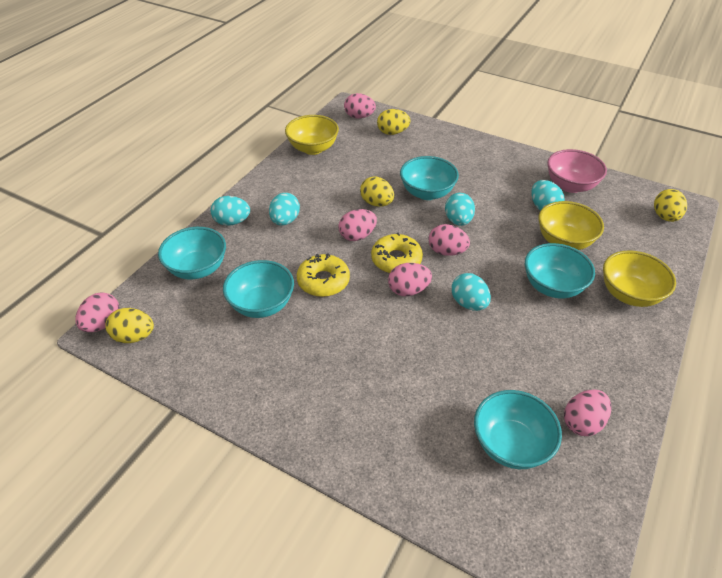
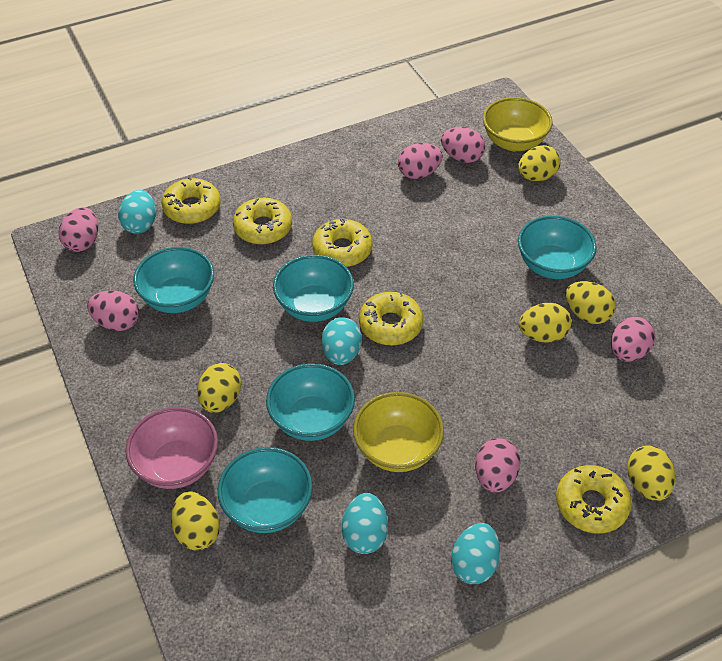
turquoise egg: [210,196,250,226] [269,193,300,225] [445,193,475,226] [451,273,491,311] [532,180,565,211] = 5 -> [118,190,156,234] [321,317,362,365] [342,493,388,554] [451,523,500,584] = 4
yellow bowl: [285,115,339,155] [538,201,604,250] [603,250,676,307] = 3 -> [353,392,444,472] [483,97,553,151] = 2
yellow donut: [297,253,350,297] [371,233,423,273] = 2 -> [162,177,221,224] [233,198,292,245] [312,217,373,267] [359,292,423,345] [556,465,632,534] = 5
yellow egg: [105,308,154,343] [360,176,394,207] [377,109,411,135] [654,189,687,222] = 4 -> [171,492,220,550] [197,363,241,413] [518,145,561,181] [519,303,571,343] [566,281,616,324] [627,446,675,501] = 6

